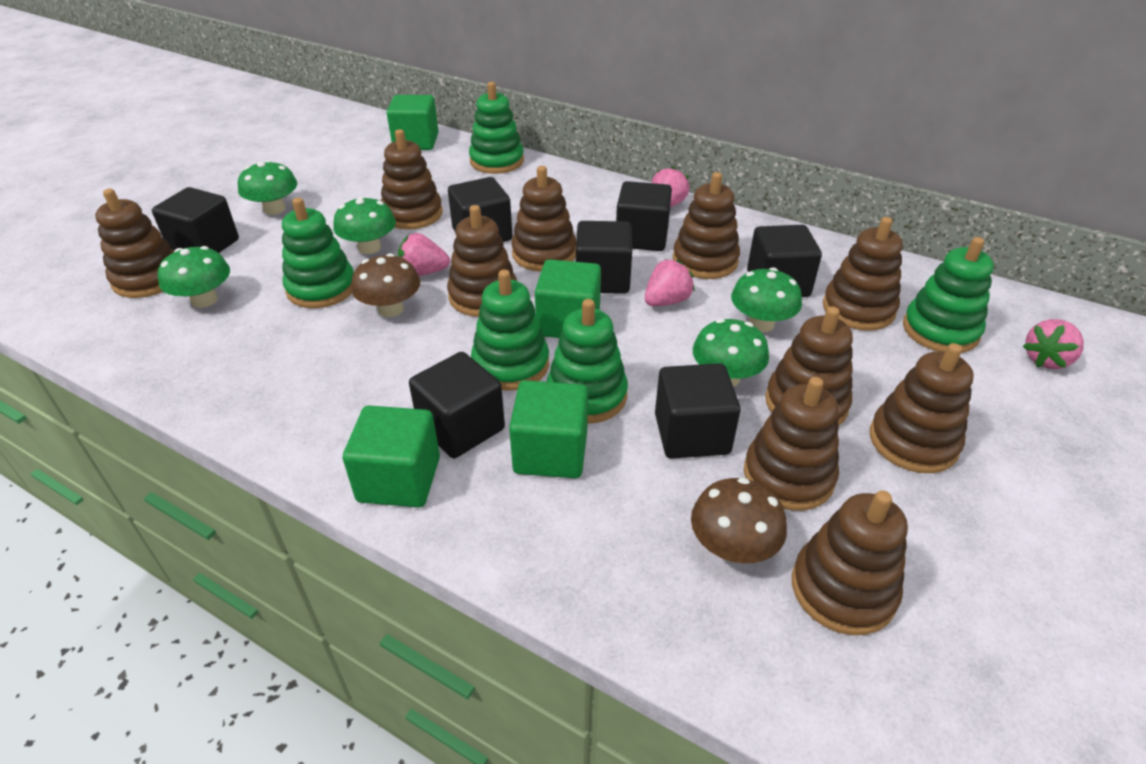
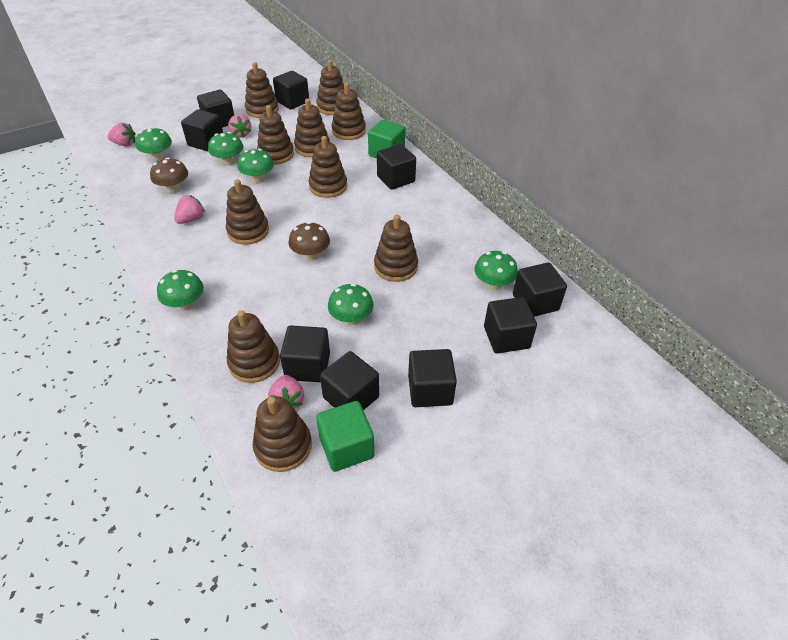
black cube: [152,187,239,253] [409,352,505,458] [448,177,512,242] [576,221,632,294] [616,181,672,251] [655,363,741,459] [747,225,822,297] = 7 -> [181,109,223,151] [197,90,234,128] [273,71,309,110] [280,325,330,382] [320,351,379,410] [377,144,416,190] [408,349,457,407] [484,297,537,353] [513,262,567,317] = 9
green cube: [343,406,440,507] [387,95,439,150] [509,380,588,478] [535,259,601,338] = 4 -> [316,401,374,472] [368,120,405,158] = 2
green mushroom: [158,246,230,308] [238,160,297,215] [333,196,396,254] [693,319,769,387] [731,267,802,332] = 5 -> [136,127,172,161] [157,270,204,311] [208,132,243,165] [238,149,274,183] [328,284,374,325] [474,251,518,290] = 6
green stacking toy: [282,198,354,308] [469,82,524,174] [471,269,549,391] [547,299,628,424] [903,237,994,353] = 5 -> none = 0

